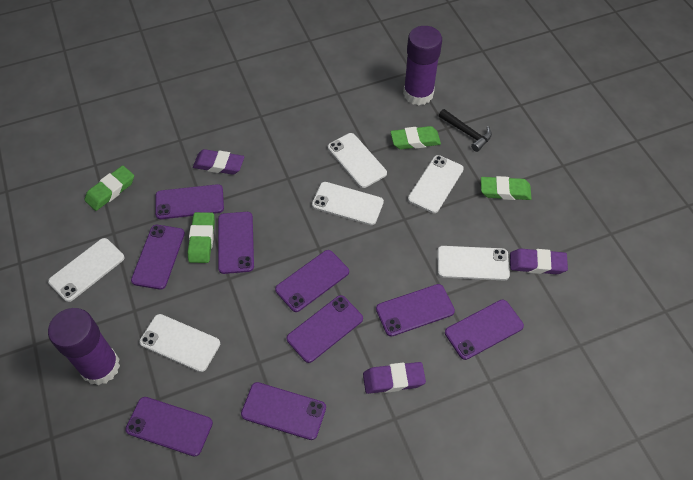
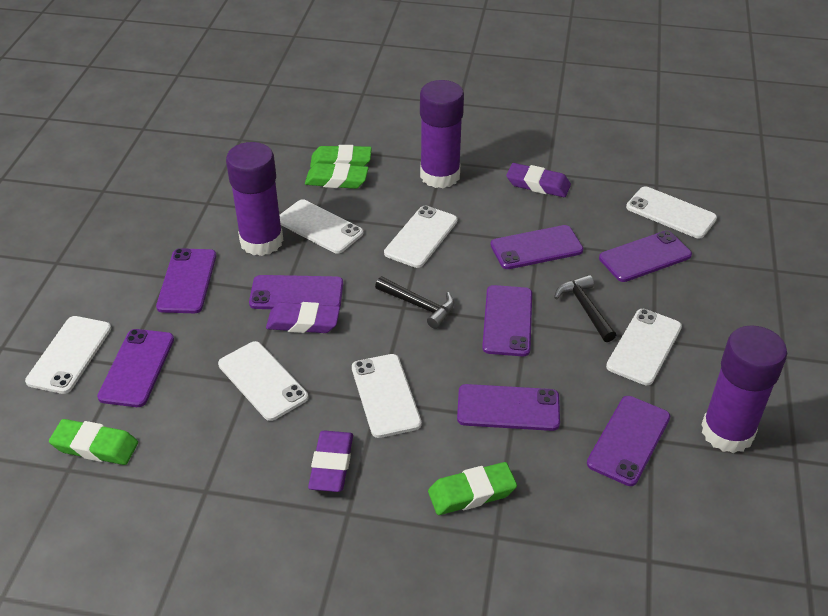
black hammer: [439,109,492,152] = 1 -> [375,277,454,329] [554,275,616,342] = 2
purple glue stick: [48,308,120,385] [403,26,442,105] = 2 -> [226,142,283,256] [420,80,464,188] [701,325,787,453] = 3
purple phone: [125,397,213,457] [131,225,185,290] [155,184,224,219] [218,212,254,274] [241,382,326,440] [275,250,349,312] [286,295,363,363] [376,284,455,337] [445,300,524,360] = 9 -> [97,329,174,407] [156,248,216,313] [249,275,343,309] [457,384,560,431] [482,285,532,356] [490,225,584,269] [587,396,670,486] [599,231,692,282] = 8
white phone: [48,238,124,302] [139,314,220,372] [312,182,384,225] [328,133,387,188] [408,155,464,213] [437,246,510,280] = 6 -> [25,316,111,394] [218,341,308,421] [279,199,363,254] [352,354,421,438] [384,206,458,268] [606,309,682,385] [626,186,717,239] = 7

